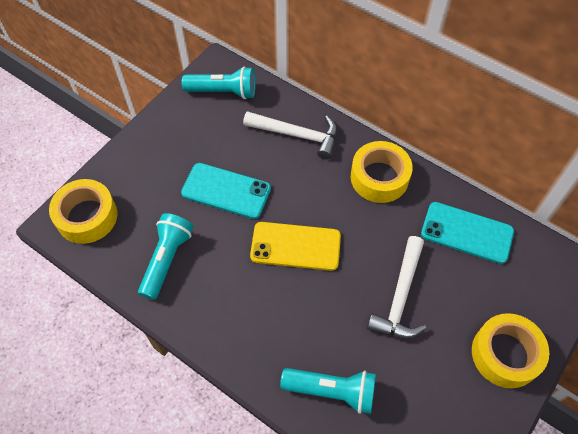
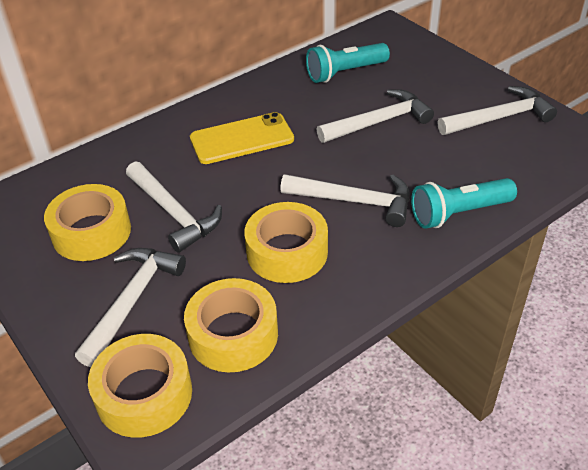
turquoise flashlight: [138,213,193,300] [182,66,256,99] [280,368,376,414] = 3 -> [306,43,390,83] [411,178,517,229] = 2
turquoise phone: [181,163,271,219] [421,202,514,264] = 2 -> none = 0
white hammer: [243,111,338,159] [367,236,426,338] = 2 -> [75,248,186,367] [126,161,222,253] [280,174,410,227] [316,89,434,143] [438,86,557,135] = 5
yellow tape: [49,179,117,244] [351,141,413,203] [472,313,549,388] = 3 -> [44,184,131,261] [88,334,192,437] [184,278,278,372] [244,202,328,283] = 4

